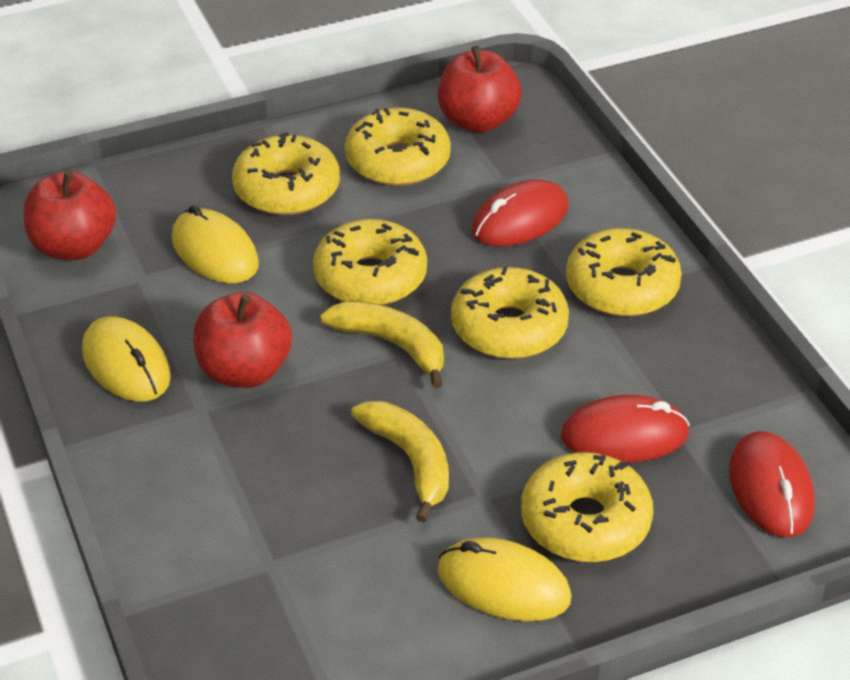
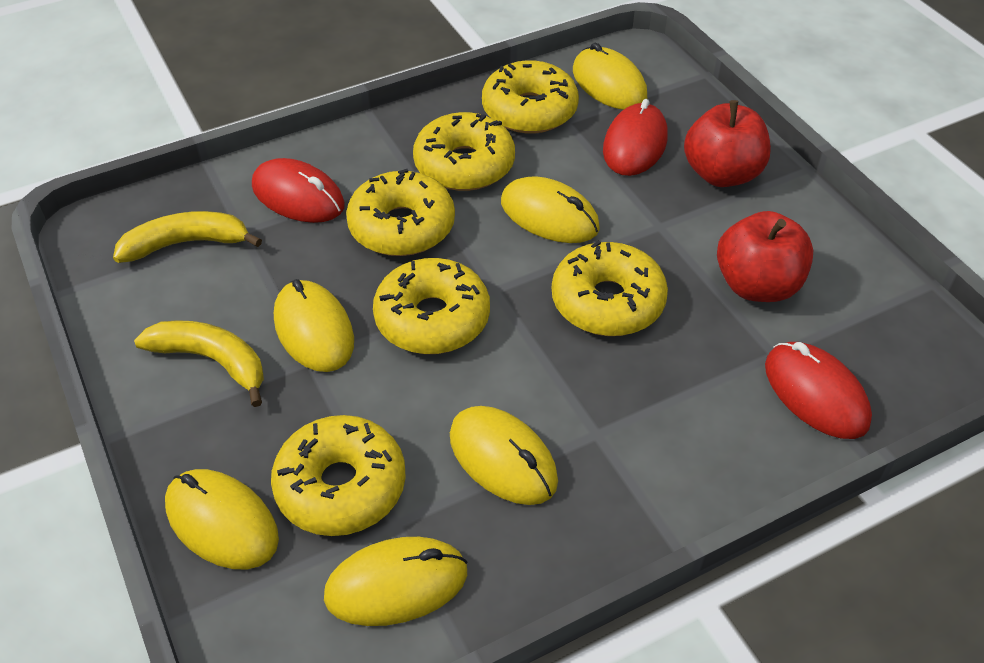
red apple: [23,170,116,260] [193,292,292,388] [438,46,522,133] = 3 -> [684,100,771,187] [717,211,813,302] = 2
yellow mouse: [82,316,171,402] [172,205,259,283] [437,538,572,621] = 3 -> [165,469,279,569] [274,279,354,372] [324,537,468,626] [450,406,558,505] [501,176,600,243] [573,43,647,110] = 6

